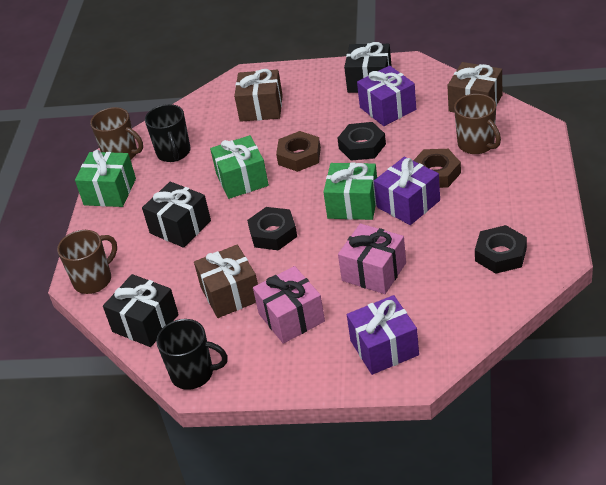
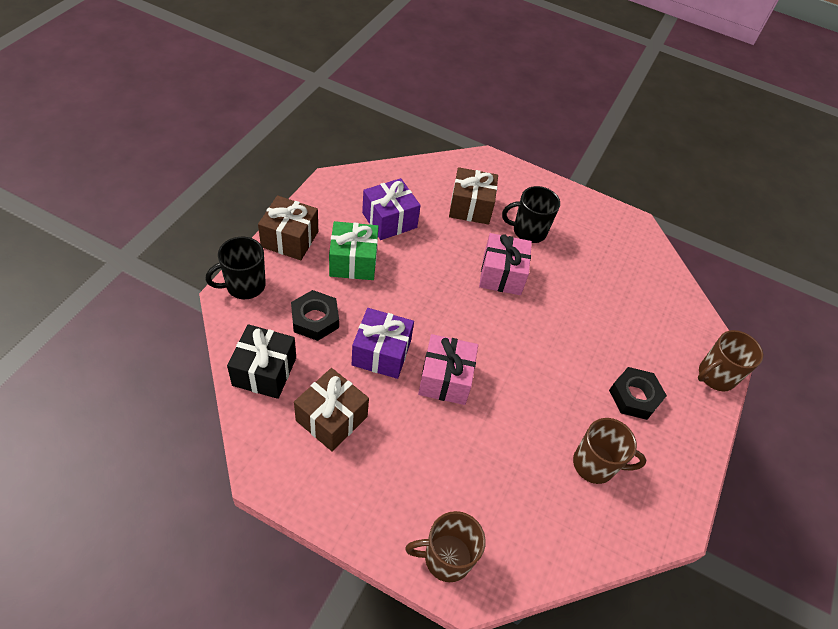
black gift: [103,274,179,347] [142,181,211,248] [344,42,392,93] = 3 -> [227,324,296,399] = 1
black nut: [247,207,297,250] [337,122,386,161] [475,225,527,274] = 3 -> [291,290,339,341] [609,367,667,420] = 2
brown nut: [276,131,321,172] [413,149,461,188] = 2 -> none = 0
green gift: [75,150,136,207] [210,135,269,199] [323,162,377,220] = 3 -> [329,221,379,280] = 1
purple gift: [347,295,419,375] [357,66,416,126] [374,156,440,225] = 3 -> [352,308,414,379] [362,178,421,240] = 2

